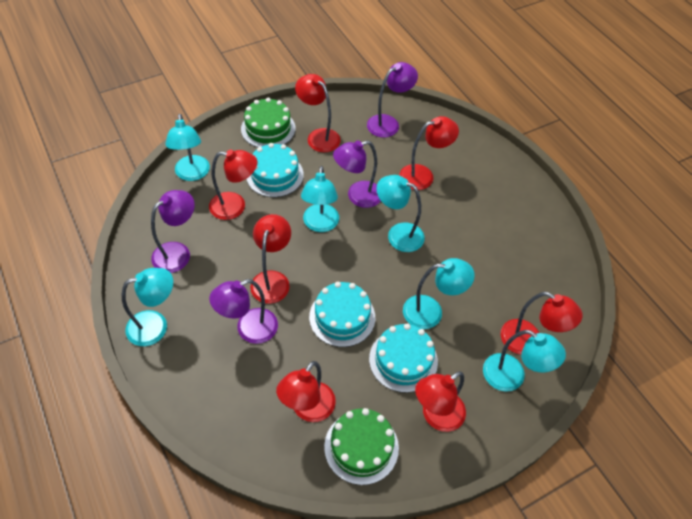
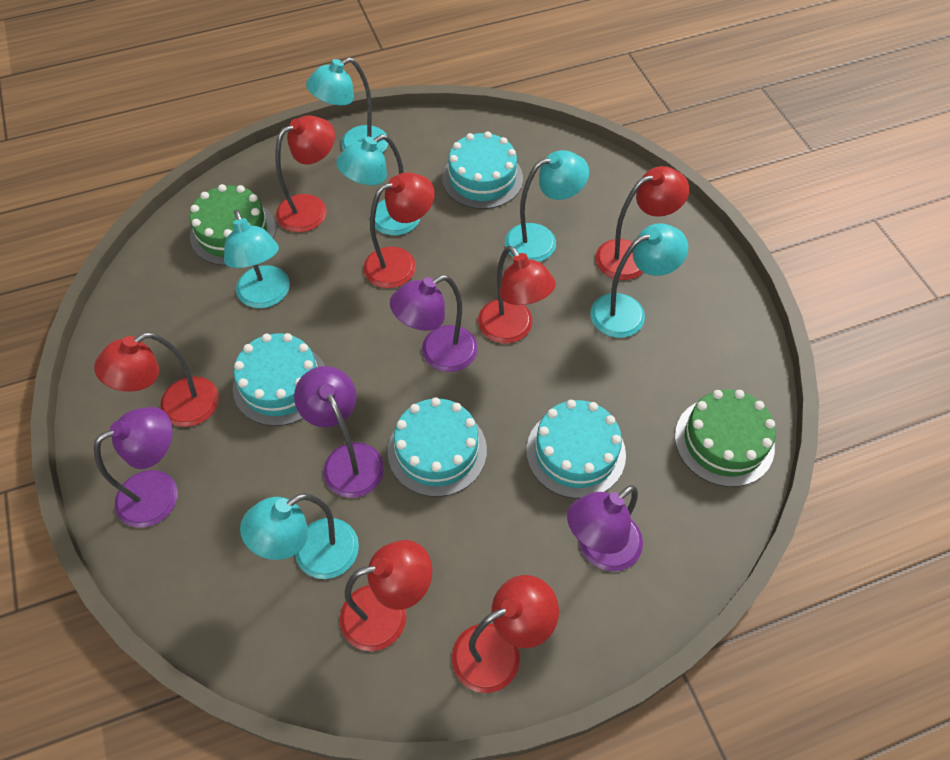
turquoise cake: [247,143,304,197] [309,282,375,347] [369,323,438,393] = 3 -> [233,333,325,426] [388,397,487,497] [442,131,523,209] [526,400,626,499] = 4

